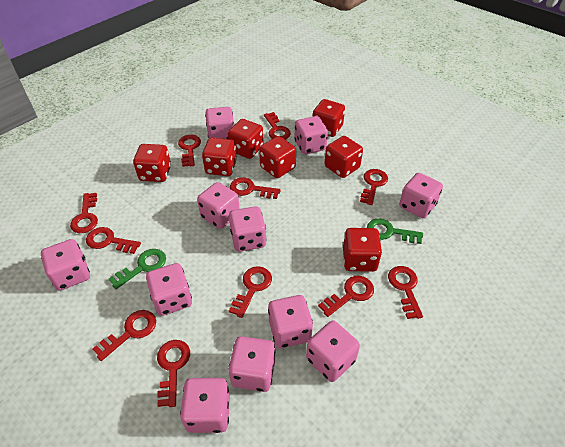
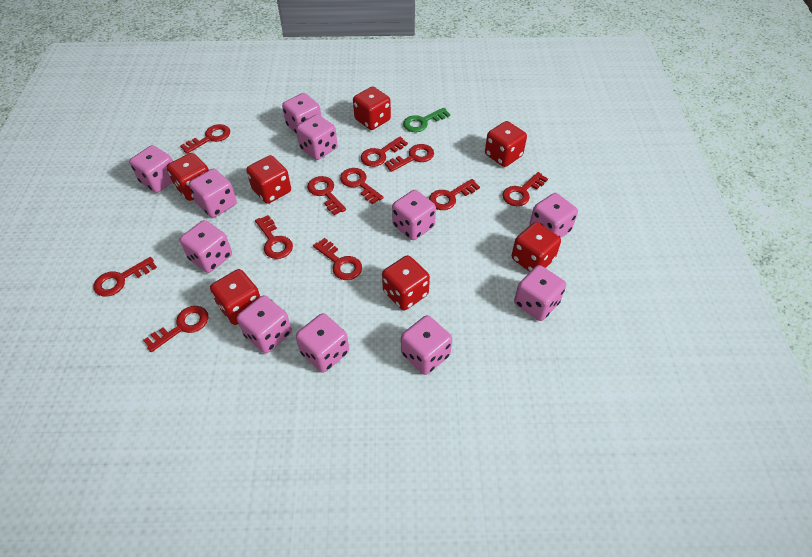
green key: [109,249,166,289] [367,218,423,244] = 2 -> [403,108,450,132] = 1

